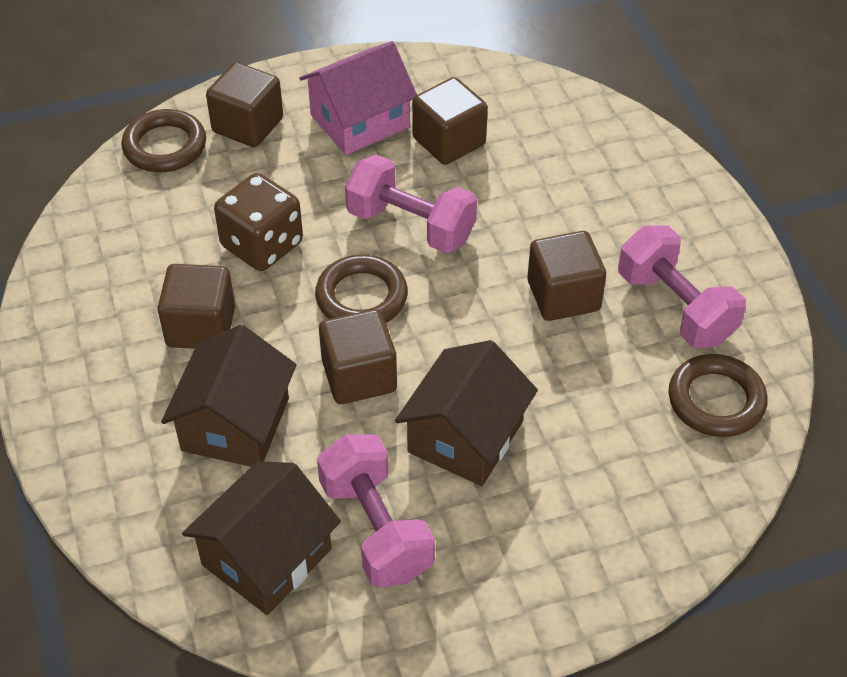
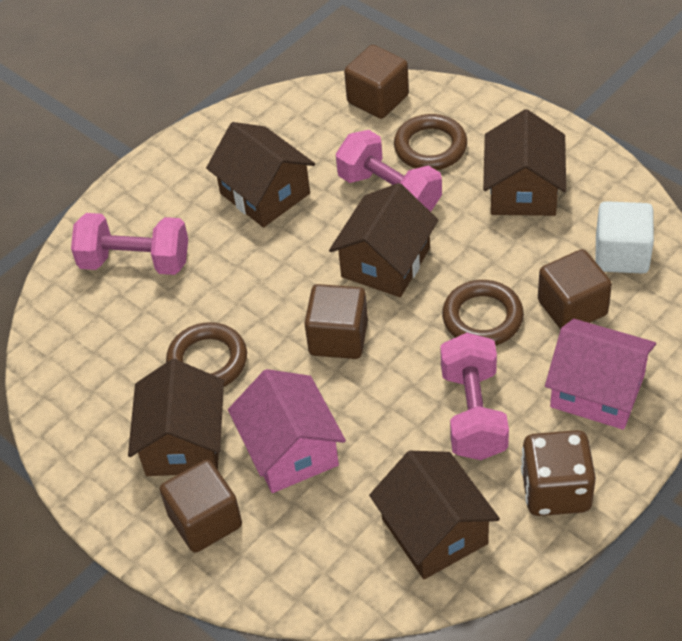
brown cube: [157,264,235,349] [206,62,283,147] [319,309,397,404] [412,77,488,165] [527,231,606,321] = 5 -> [160,460,242,553] [304,284,368,359] [344,45,409,119] [538,249,612,330] = 4
brown house: [161,325,297,467] [182,461,341,615] [395,340,538,486] = 3 -> [128,359,224,476] [206,122,315,227] [329,183,439,297] [369,451,500,579] [483,109,566,216] = 5
pink house: [300,41,417,155] = 1 -> [228,369,346,493] [545,319,656,430] = 2
white cube: none = 0 -> [595,201,654,274] = 1

